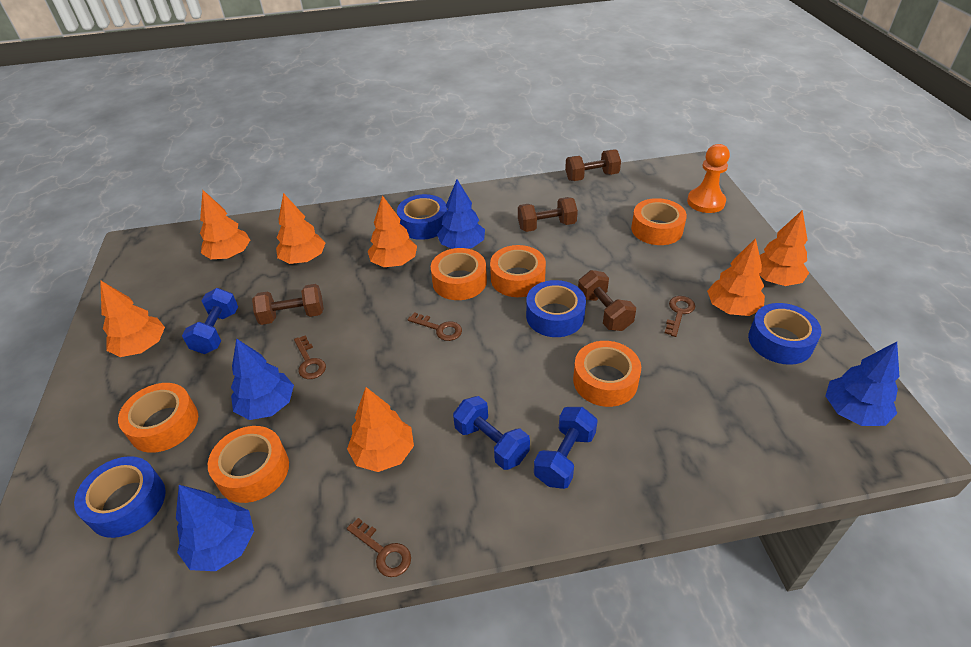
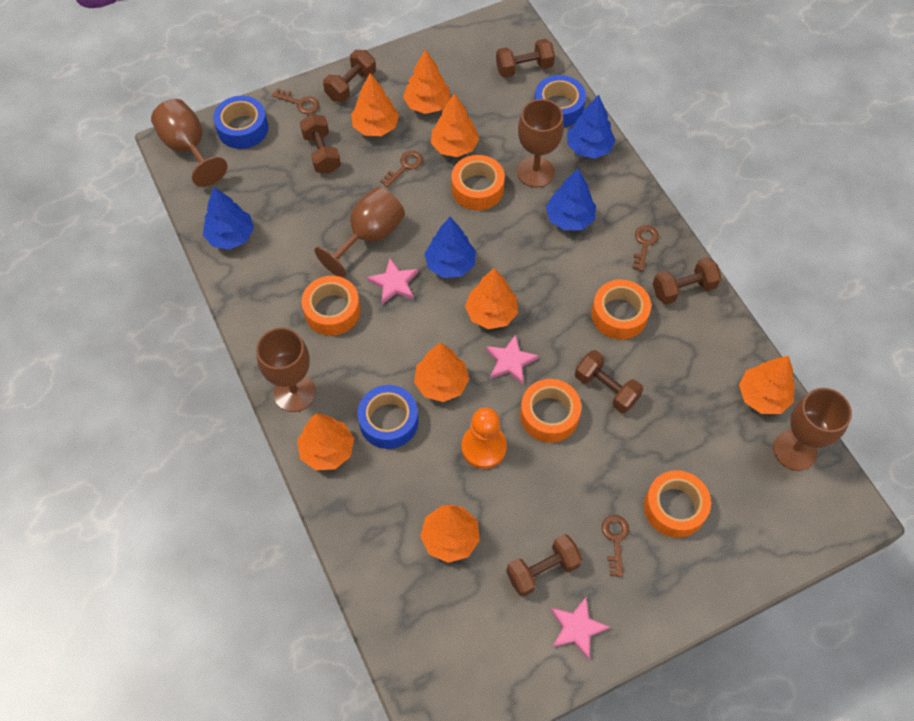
blue dumbbell: [182,288,238,354] [453,396,530,470] [534,407,598,489] = 3 -> none = 0
blue tape: [74,456,166,538] [397,194,447,240] [526,280,586,337] [748,303,822,365] = 4 -> [213,96,268,149] [358,385,418,449] [534,75,586,127] = 3
brown dumbbell: [252,284,324,325] [518,197,578,232] [565,149,621,181] [578,270,636,331] = 4 -> [300,114,341,174] [323,50,376,102] [496,39,555,78] [506,534,582,597] [575,350,643,413] [653,257,722,305] = 6
brown goblet: none = 0 -> [151,99,227,187] [256,328,316,412] [314,187,405,278] [517,99,564,188] [773,388,852,471] = 5
orange tape: [118,383,198,453] [208,426,289,503] [431,248,487,300] [490,245,546,297] [573,341,641,407] [631,198,687,245] = 6 -> [302,276,360,336] [451,155,505,210] [520,379,581,443] [591,279,651,340] [644,470,711,538] = 5
orange tree: [100,280,165,357] [200,190,250,259] [276,193,325,264] [347,387,414,472] [368,195,417,267] [707,238,765,316] [759,210,809,286] = 7 -> [297,413,354,470] [351,73,399,136] [403,49,450,114] [414,342,469,402] [420,504,480,563] [431,93,479,157] [465,268,518,329] [739,356,795,414] = 8
pink star: none = 0 -> [367,258,418,304] [486,334,539,384] [551,597,610,659] = 3

